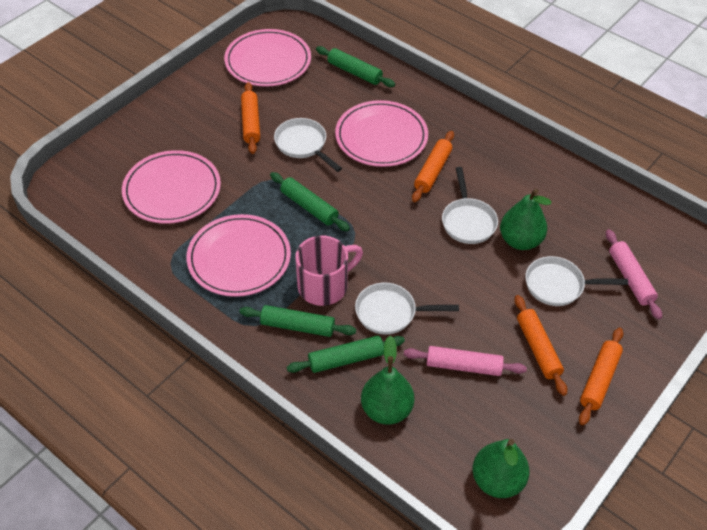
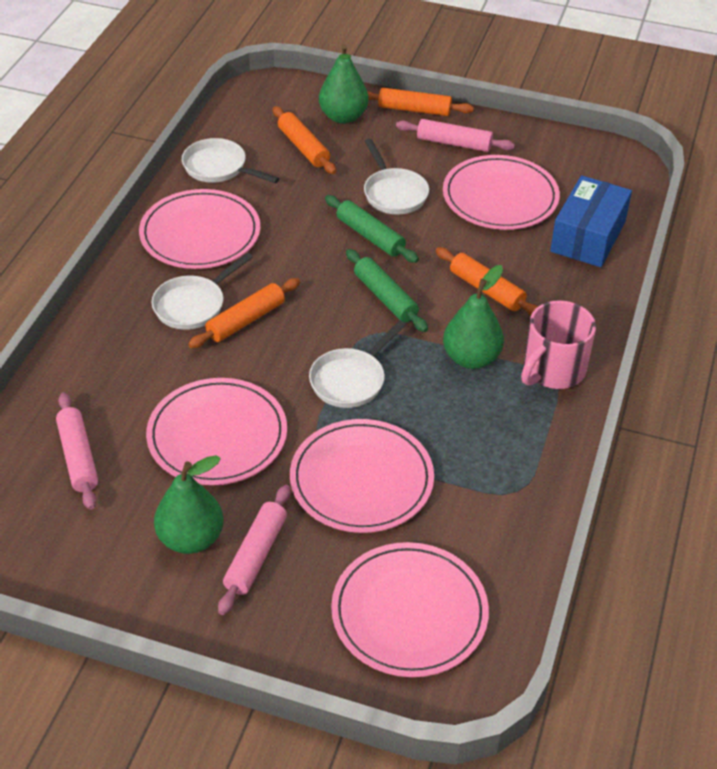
blue box: none = 0 -> [550,175,632,267] = 1
green rolling pin: [239,305,356,337] [270,172,350,231] [287,336,405,373] [316,46,395,87] = 4 -> [325,195,419,263] [346,249,428,332] = 2
pink plate: [122,150,221,224] [186,214,291,297] [224,29,311,87] [335,100,428,167] = 4 -> [139,189,260,269] [146,378,287,485] [290,419,434,533] [331,542,489,677] [443,155,560,230] = 5
pink rolling pin: [404,346,527,376] [606,229,662,319] = 2 -> [56,393,98,510] [218,485,290,615] [396,119,515,152] = 3

